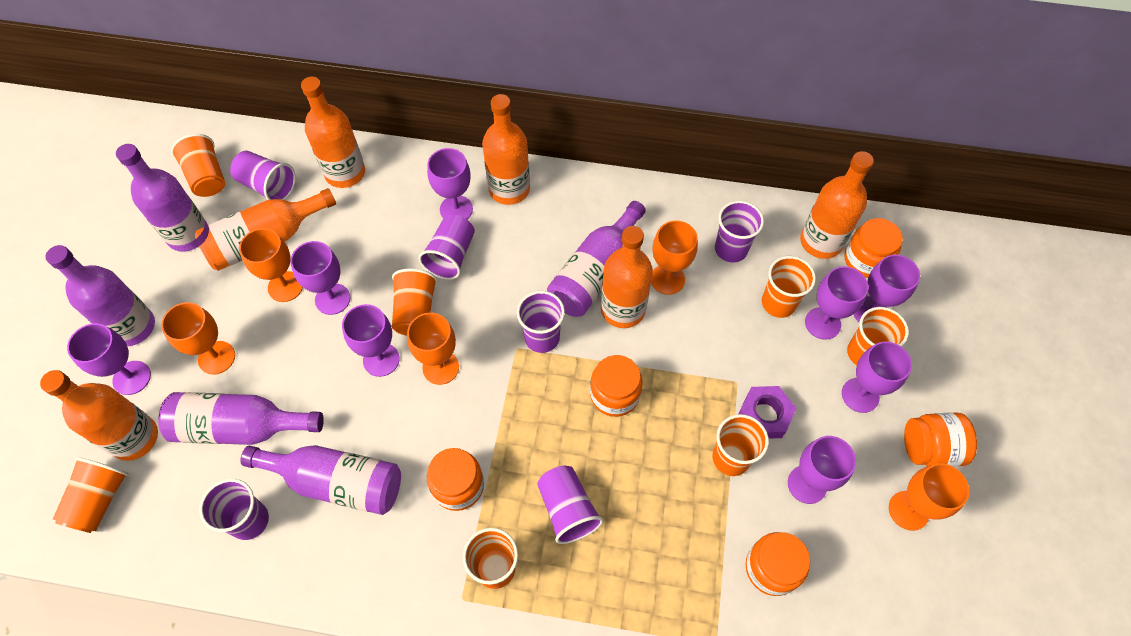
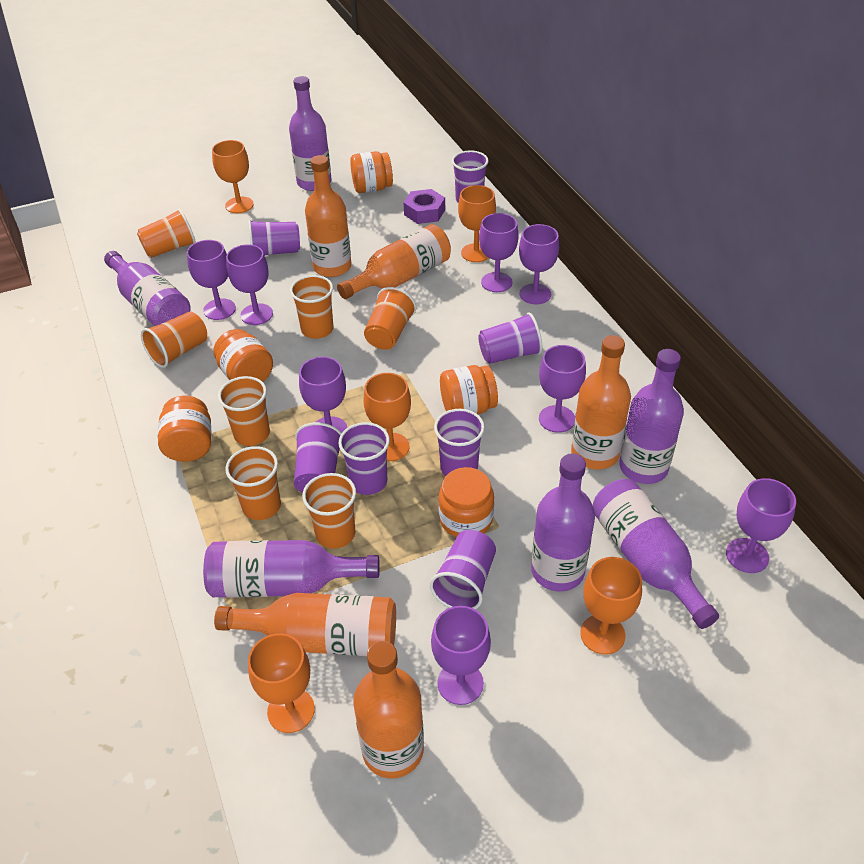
orange bottle: [40,370,158,461] [195,188,336,271] [301,77,365,188] [482,94,530,205] [601,226,653,328] [800,151,874,259] = 6 -> [214,593,396,656] [305,155,352,277] [337,224,451,299] [353,641,424,778] [571,335,631,470] = 5
purple bottle: [45,245,155,346] [116,144,208,252] [158,392,324,445] [240,445,401,515] [547,201,646,317] = 5 -> [104,251,190,326] [203,540,380,598] [289,76,332,191] [531,453,595,591] [592,479,719,629] [619,349,684,484] = 6
purple cup: [199,479,269,540] [230,151,296,200] [418,214,475,280] [517,291,565,353] [537,466,603,544] [715,201,764,262] = 6 -> [248,220,300,255] [294,422,342,493] [339,422,390,495] [430,530,496,609] [434,409,485,476] [452,150,489,203] [478,313,542,364] = 7

